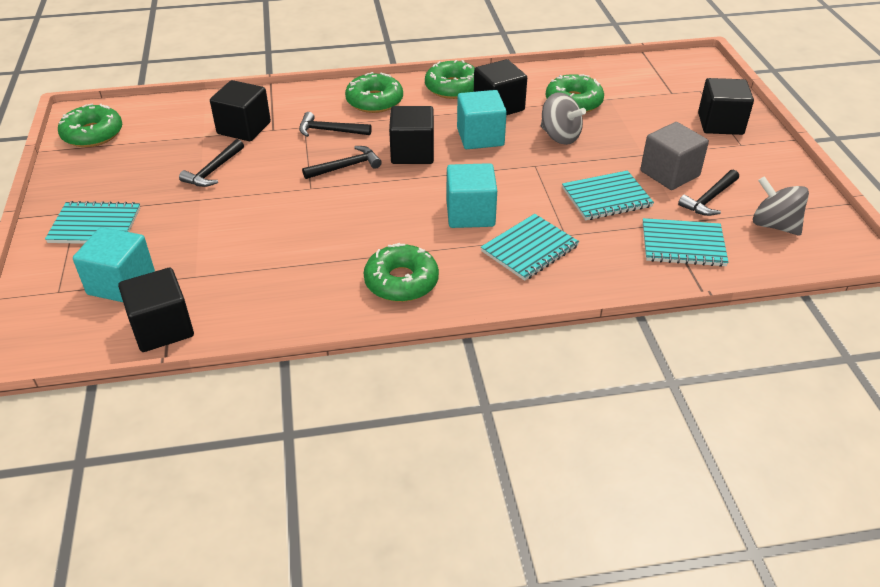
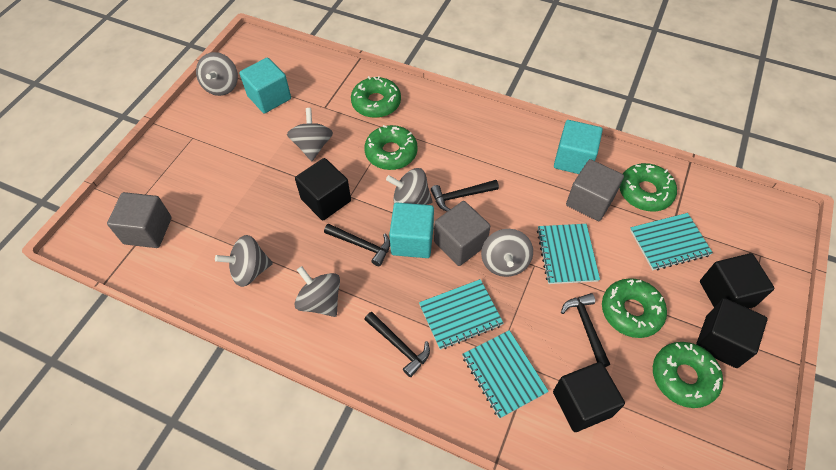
black cube: [118,268,194,352] [210,80,271,141] [389,106,434,164] [474,59,527,115] [698,78,754,135] = 5 -> [295,158,351,220] [553,362,625,432] [696,298,768,368] [700,253,774,309] = 4
grey cube: [641,122,709,190] = 1 -> [107,192,172,248] [434,201,490,266] [566,159,624,221] = 3
grey spinning top: [541,92,586,145] [753,176,809,236] = 2 -> [196,52,238,96] [215,235,273,287] [287,108,333,161] [294,266,340,317] [386,168,432,205] [481,229,533,277] = 6

